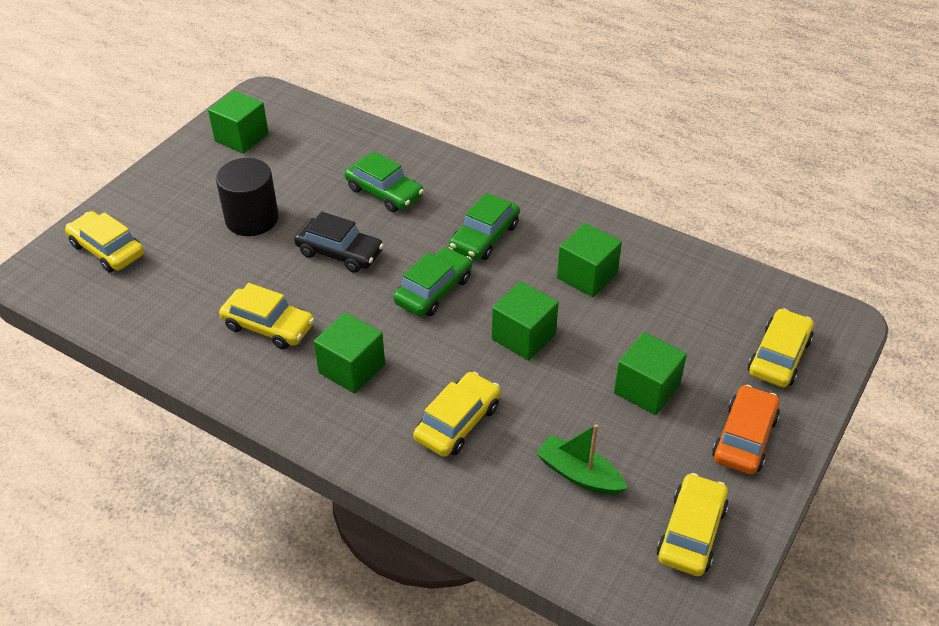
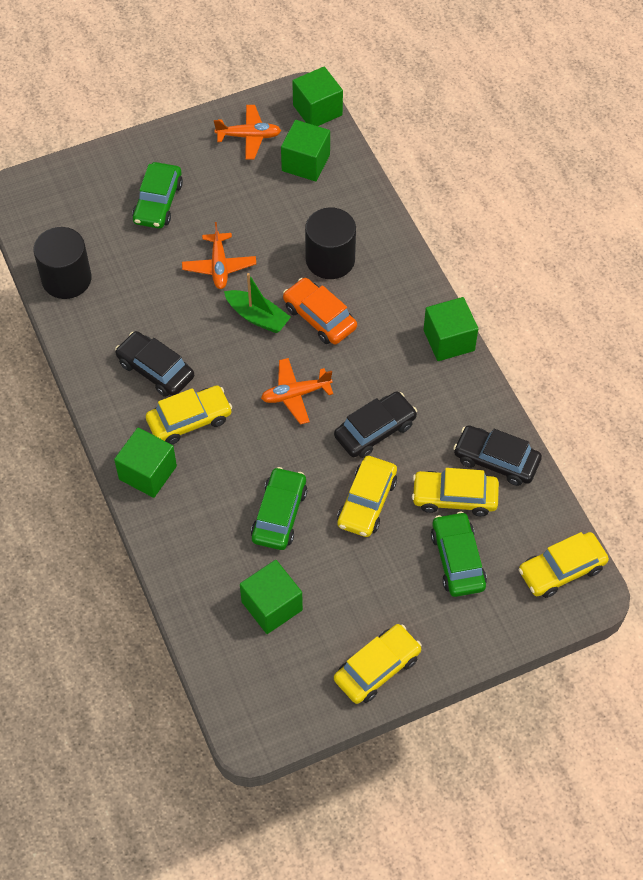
black car: [294,212,384,273] = 1 -> [115,331,194,397] [334,392,417,458] [453,425,542,486] = 3
black cylinder: [216,158,279,236] = 1 -> [33,227,92,299] [305,207,356,279] = 2
orange plane: none = 0 -> [182,222,256,289] [214,105,281,160] [261,358,333,425] = 3

